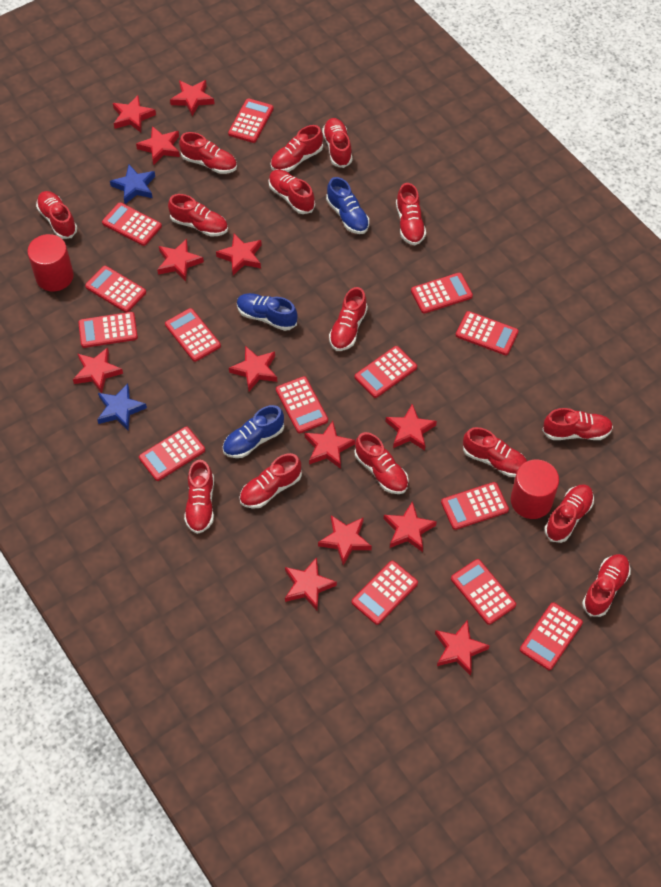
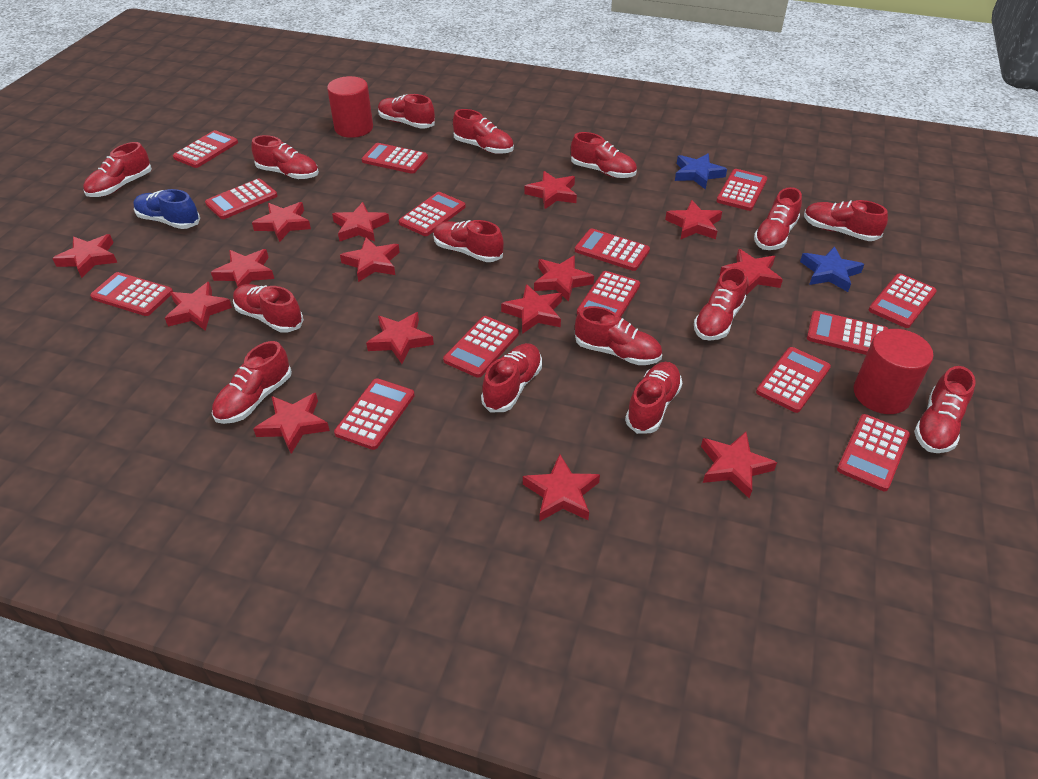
blue shoe: [223,405,284,458] [237,293,298,331] [326,177,369,234] = 3 -> [134,189,200,229] = 1
red star: [73,347,123,393] [113,95,156,132] [136,126,180,165] [157,239,204,281] [170,80,215,116] [216,234,262,275] [229,346,277,391] [285,557,337,610] [305,421,355,469] [318,515,372,566] [384,501,437,552] [385,404,437,450] [435,620,490,676] = 13 -> [52,234,117,278] [165,282,232,331] [211,249,274,287] [252,202,311,242] [253,393,330,454] [332,202,389,242] [340,238,400,282] [366,312,434,364] [501,284,562,334] [523,454,600,522] [524,171,577,209] [534,255,594,302] [665,200,722,240] [701,432,777,498] [720,249,783,295] = 15

